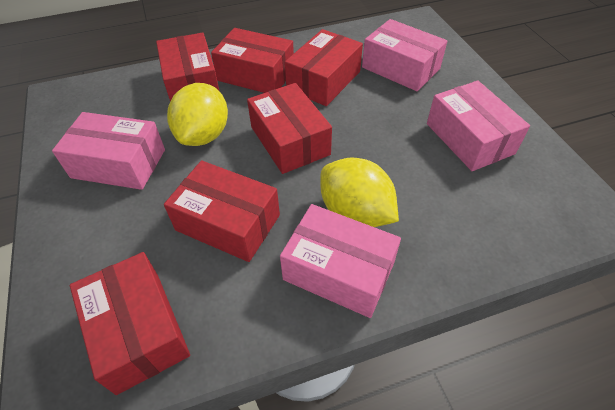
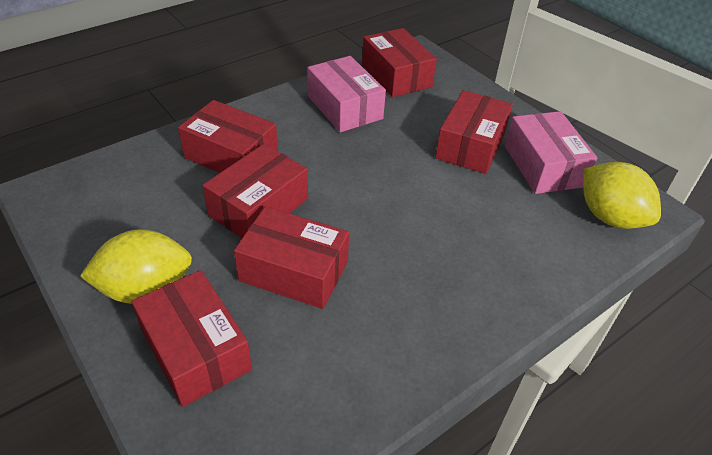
pink box: [52,112,165,190] [280,204,401,318] [362,19,447,91] [427,80,530,171] = 4 -> [307,56,386,132] [505,111,597,194] = 2

